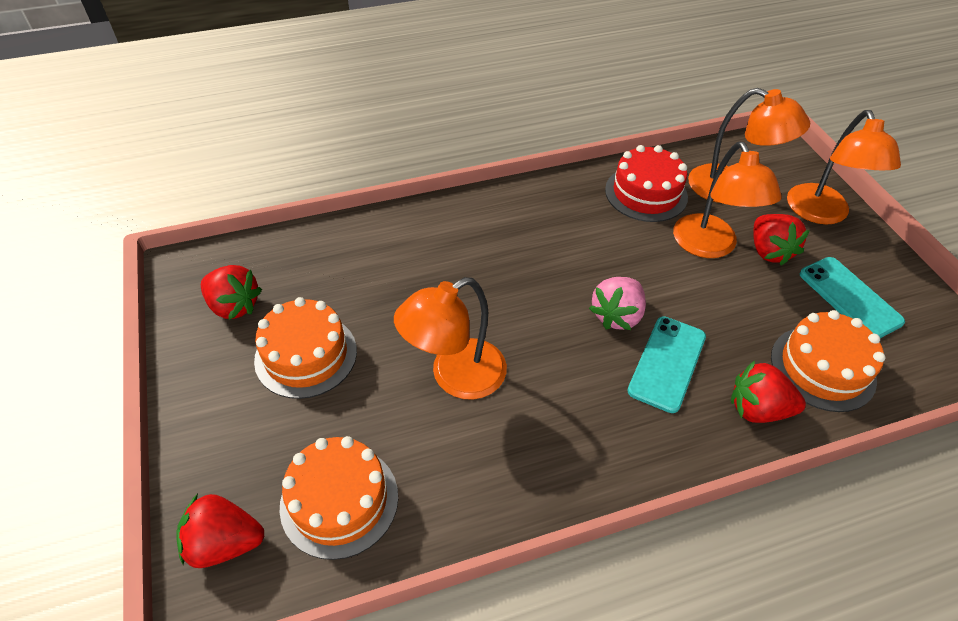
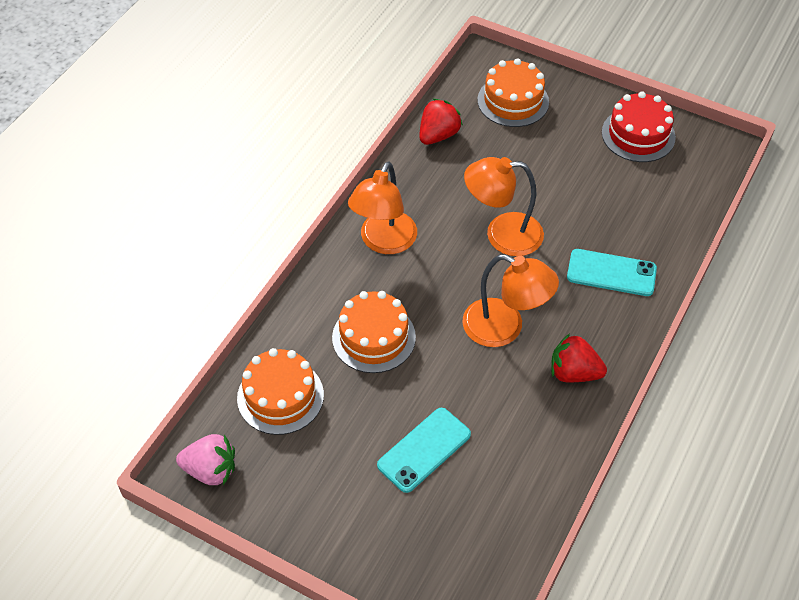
orange lamp: [394,277,507,400] [673,141,782,258] [688,88,810,203] [787,110,901,225] = 4 -> [348,161,417,254] [462,254,559,347] [464,157,544,256] = 3
red strawberry: [177,494,264,568] [201,265,262,320] [731,360,806,423] [753,214,810,266] = 4 -> [419,99,463,145] [551,333,607,382] = 2

